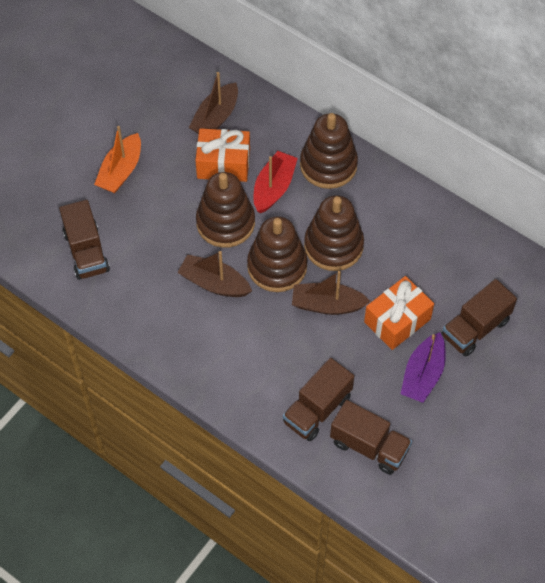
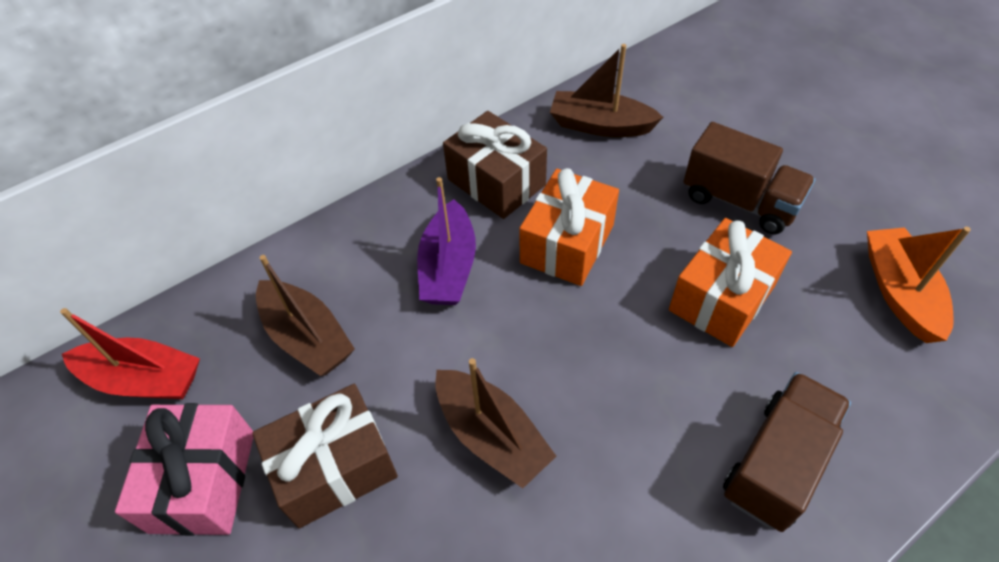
brown gift: none = 0 -> [252,384,398,528] [443,111,547,219] = 2
brown stacking toy: [196,172,255,248] [247,216,307,292] [300,113,358,189] [304,195,364,271] = 4 -> none = 0
brown truck: [59,200,110,280] [283,358,354,441] [330,400,412,474] [442,279,517,356] = 4 -> [683,122,815,234] [723,372,851,532] = 2
pink gift: none = 0 -> [115,403,254,536] = 1

